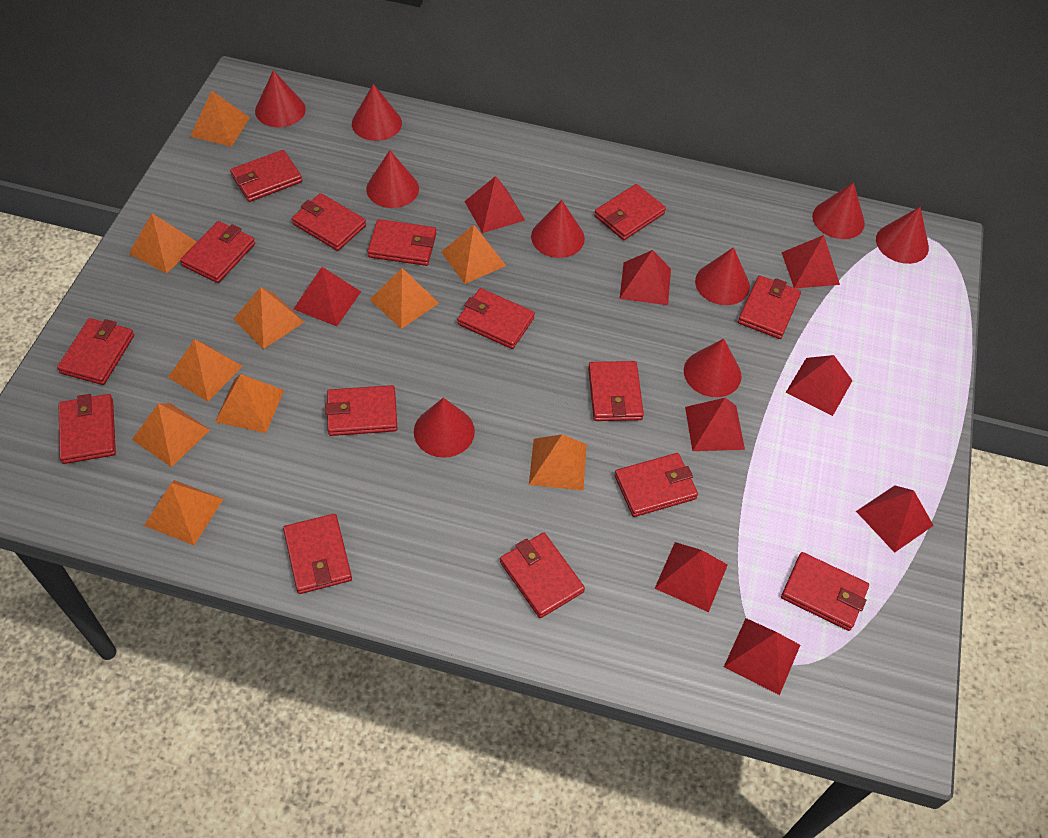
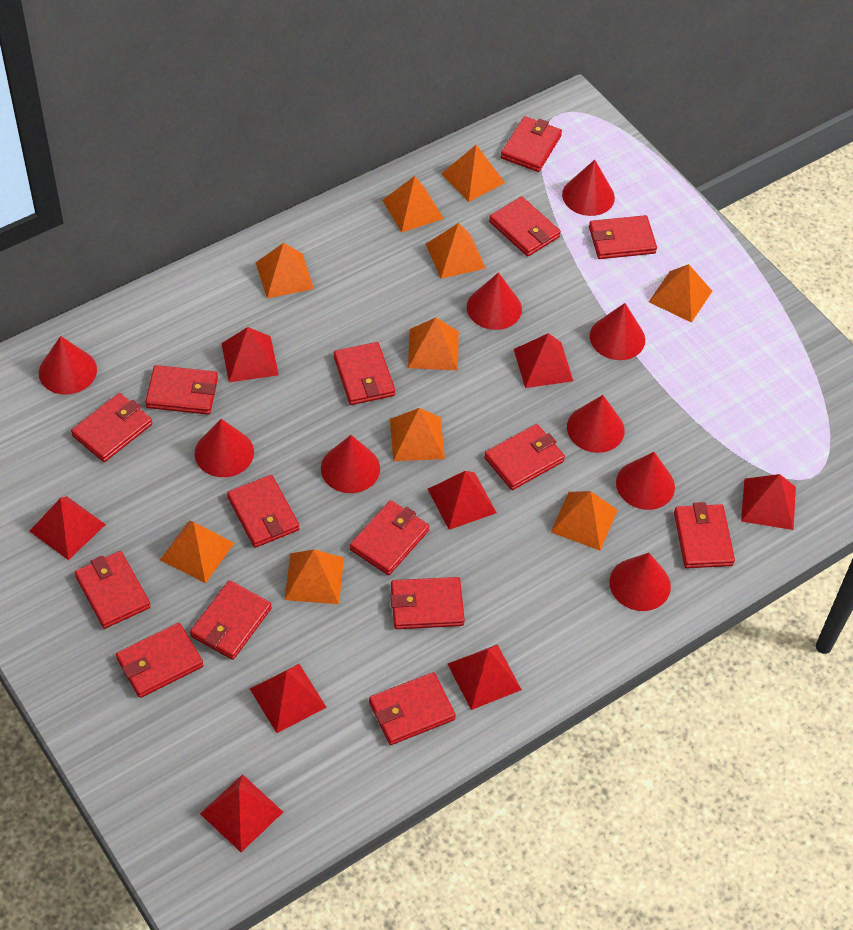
red pyramid: [294,267,361,327] [464,176,525,233] [620,250,671,305] [654,542,728,612] [685,398,745,451] [724,618,800,695] [782,235,840,288] [786,355,853,416] [856,485,934,553] = 9 -> [29,496,106,560] [200,774,283,852] [221,327,279,382] [250,664,327,733] [428,471,497,530] [448,644,522,710] [514,333,573,388] [741,474,796,530] = 8

